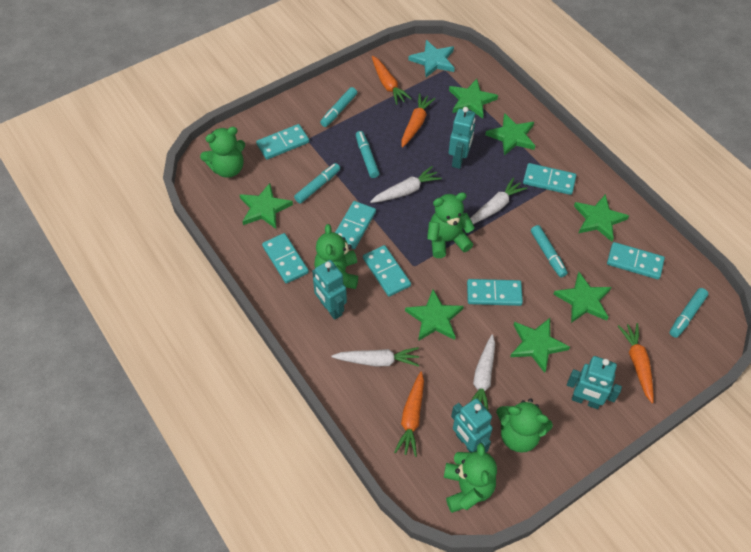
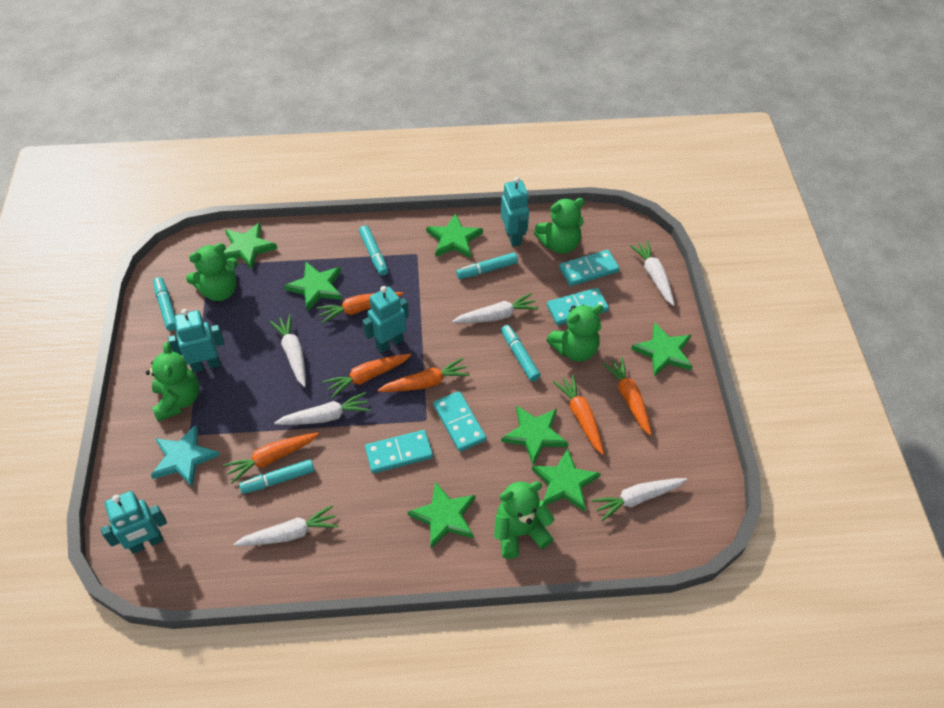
orange carrot: [372,56,412,105] [394,372,424,457] [402,93,436,147] [618,323,654,403] = 4 -> [223,433,319,483] [316,292,403,324] [323,354,411,398] [378,358,470,392] [553,375,604,455] [602,357,652,436] = 6
turquoise domino: [256,124,309,160] [262,233,309,284] [335,201,376,249] [363,245,411,297] [467,279,523,306] [523,163,576,195] [607,242,665,279] = 7 -> [365,430,433,473] [433,391,486,452] [547,288,609,325] [559,250,620,286] = 4
white carrot: [332,347,420,367] [370,166,442,203] [470,177,527,224] [471,335,495,412] = 4 -> [234,505,338,546] [270,315,306,387] [274,392,370,425] [452,293,539,323] [592,478,687,521] [630,240,674,306] = 6

